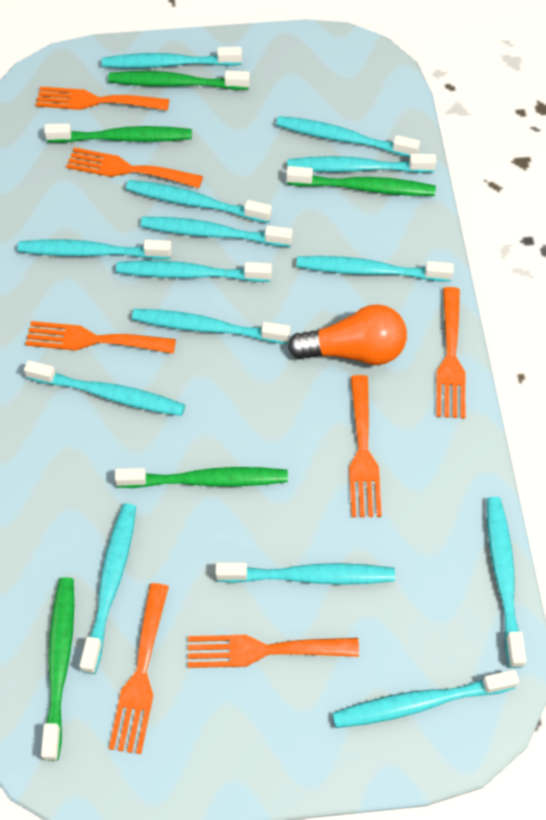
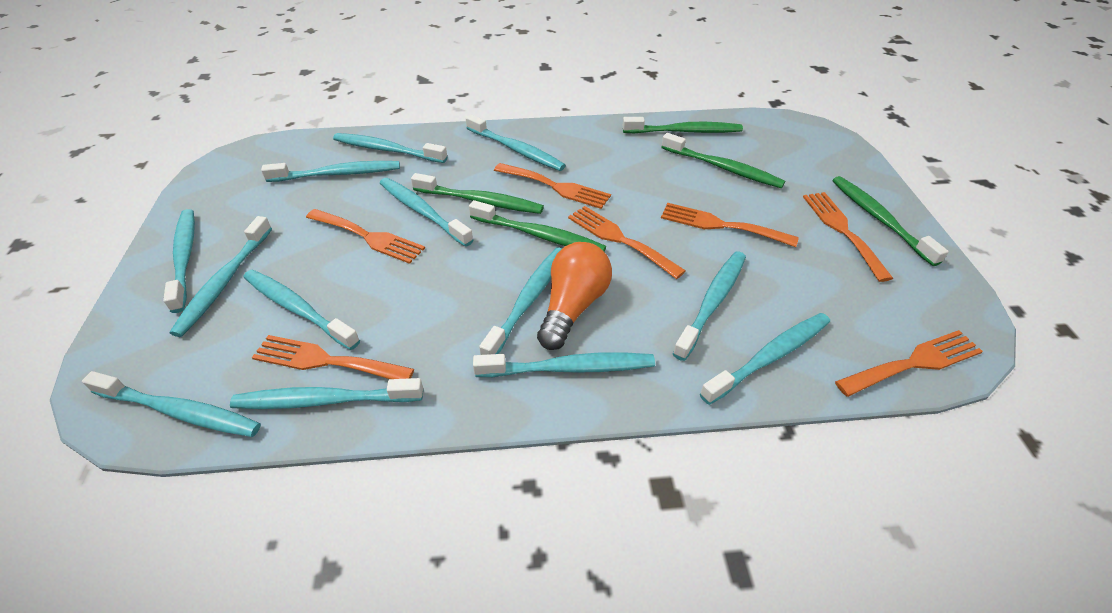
turquoise toothbrush: [17,239,172,259] [24,360,185,416] [79,503,136,674] [102,47,242,68] [116,261,272,282] [126,180,272,223] [132,309,290,344] [141,217,293,247] [215,563,395,585] [276,116,420,157] [287,154,436,173] [296,256,454,282] [332,670,519,728] [487,497,526,668] = 14 -> [82,371,261,437] [163,209,195,313] [170,216,272,337] [230,378,423,409] [243,269,360,350] [261,161,400,182] [333,133,447,163] [380,178,473,247] [466,114,566,171] [473,352,655,377] [479,247,562,355] [673,251,746,361] [700,313,830,405] = 13

